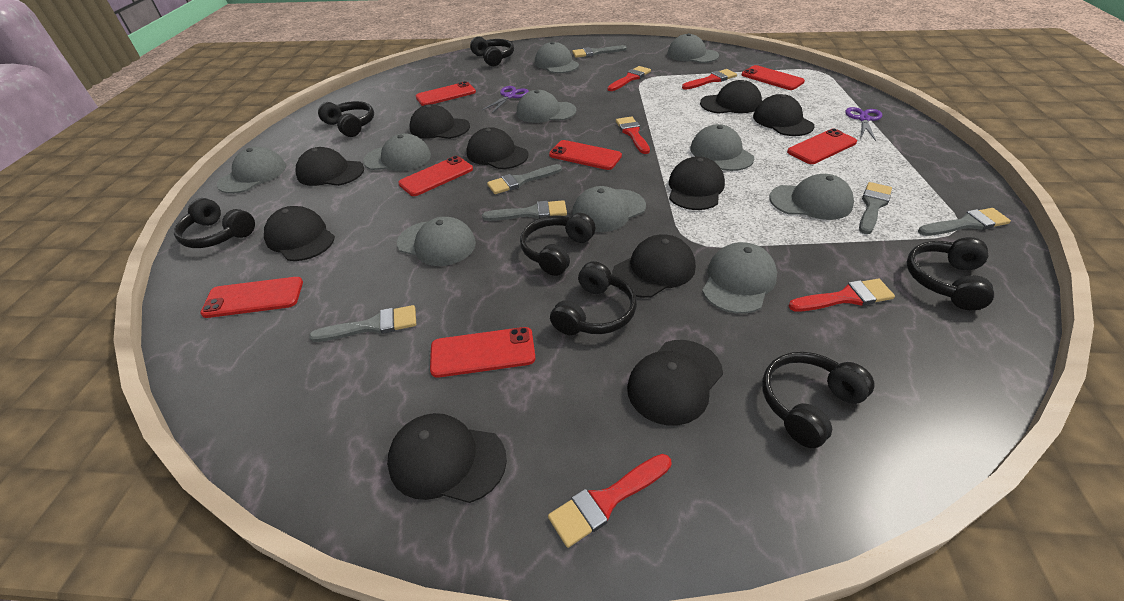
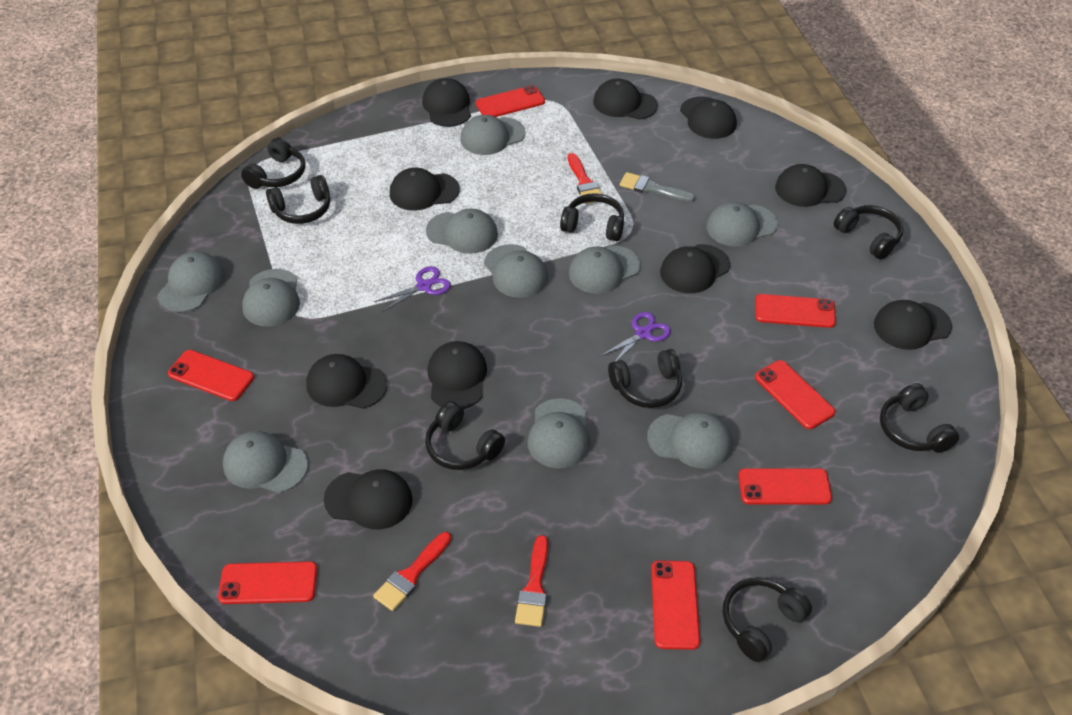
black headphones: [174,198,255,248] [318,101,374,137] [470,36,514,67] [520,213,596,276] [550,261,637,335] [762,352,874,448] [906,237,994,310] = 7 -> [241,137,305,189] [266,175,330,224] [425,401,505,470] [560,193,624,241] [608,349,682,408] [723,577,812,662] [834,205,903,260] [880,383,959,453] = 8
grey brush: [309,305,416,342] [482,200,567,221] [487,164,562,194] [572,45,627,58] [859,182,892,234] [918,208,1011,236] = 6 -> [620,172,695,202] = 1
red brush: [548,454,671,548] [607,66,651,91] [616,116,650,154] [682,69,737,89] [788,279,895,311] = 5 -> [373,532,451,611] [515,535,548,627] [568,153,602,204] = 3

